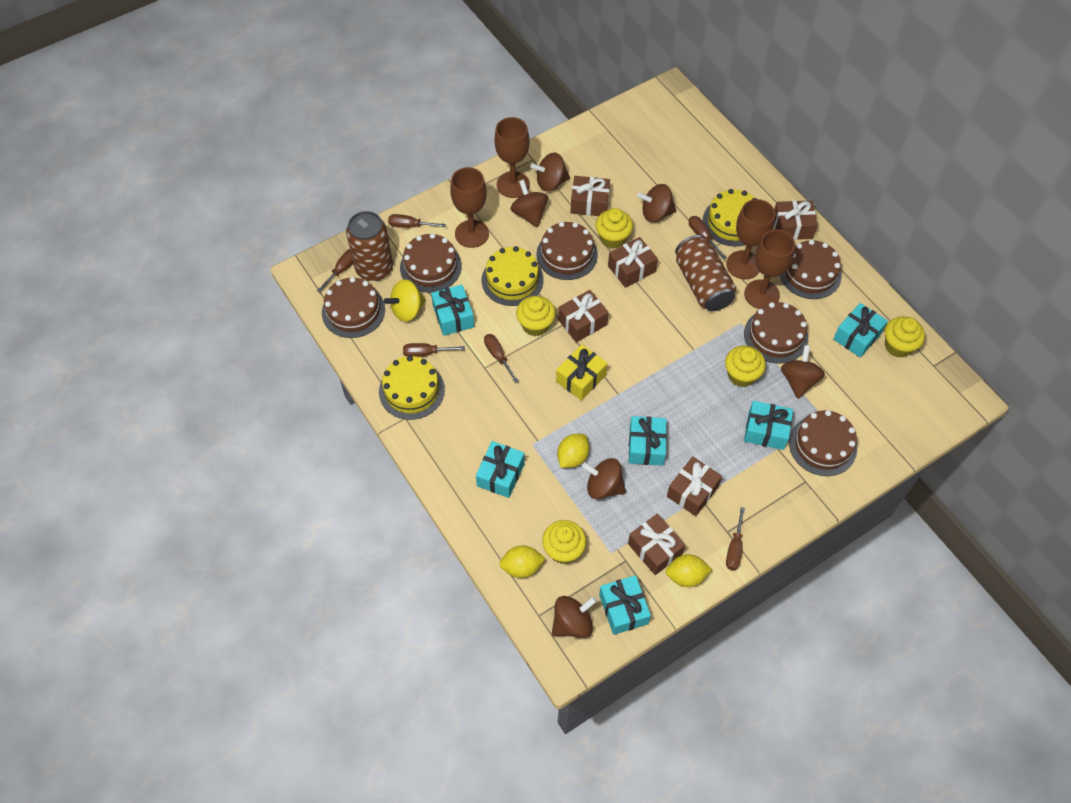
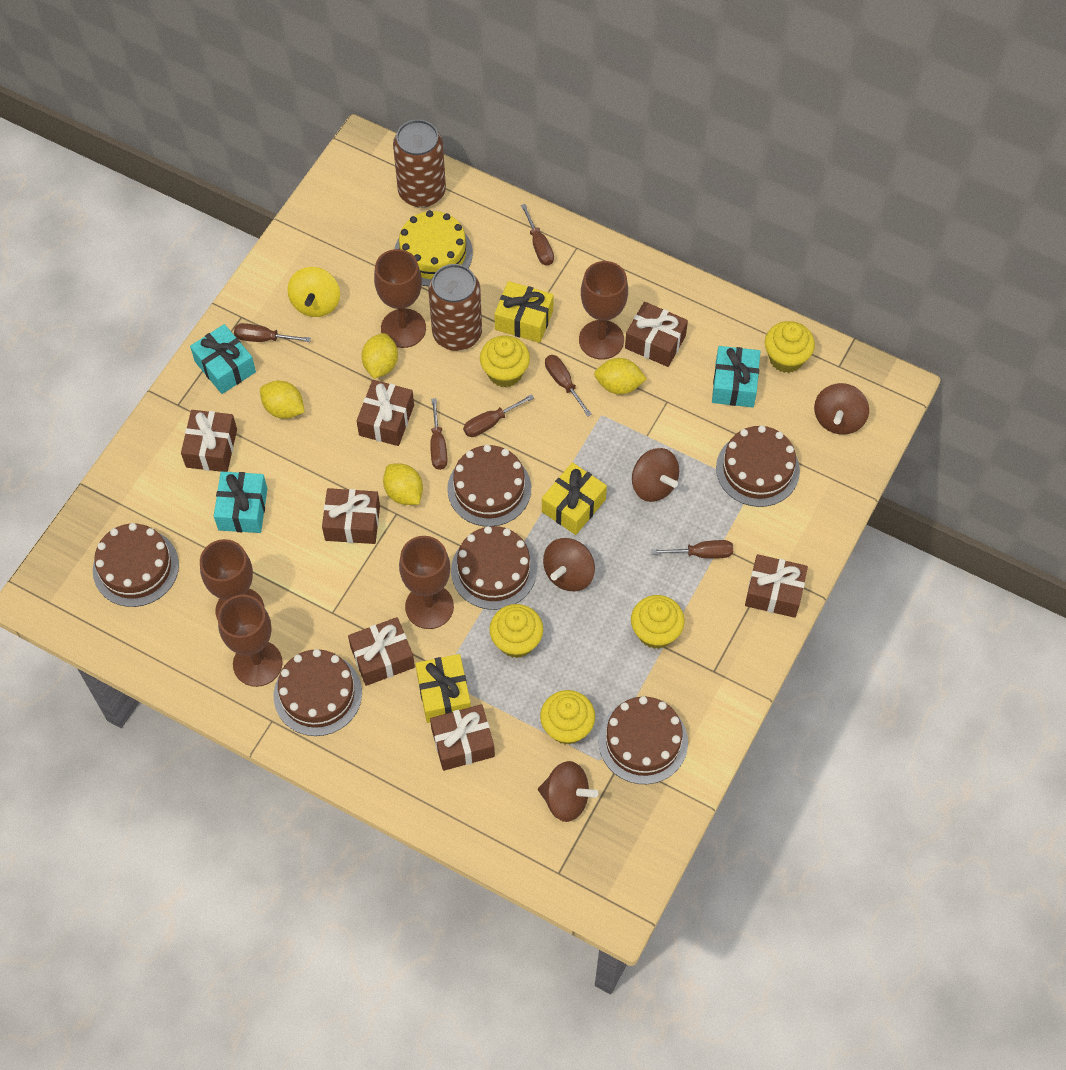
brown gift: [558,290,609,342] [570,176,610,216] [608,237,658,288] [628,514,685,575] [667,456,722,516] [774,201,818,240] = 6 -> [181,410,237,472] [322,488,380,544] [348,617,415,686] [356,380,414,446] [430,704,495,771] [625,302,688,367] [745,554,808,618] = 7
brown goblet: [450,167,489,248] [494,117,530,198] [726,199,775,279] [744,229,795,309] = 4 -> [200,539,264,620] [218,595,283,687] [374,249,426,348] [399,536,454,629] [579,261,628,359] = 5
brown spinning top: [510,179,548,228] [530,153,570,191] [552,596,597,638] [582,458,626,499] [637,184,676,222] [781,345,825,399] = 6 -> [538,761,598,822] [543,538,595,591] [632,448,679,502] [814,383,869,434] = 4
turquoise gift: [431,284,474,336] [476,441,525,498] [599,575,651,635] [629,416,667,466] [744,401,793,450] [833,303,888,358] = 6 -> [190,324,256,394] [214,472,267,533] [712,346,760,407] = 3
yellow cake: [379,356,445,420] [482,246,544,306] [703,189,756,246] = 3 -> [395,210,473,287] = 1
yellow gift: [556,344,608,401] = 1 -> [415,654,471,723] [494,281,554,343] [542,462,607,535] = 3
yellow lemon: [499,545,546,578] [557,434,589,468] [666,554,712,587] = 3 -> [260,381,305,419] [361,333,398,379] [383,463,423,505] [594,358,647,394] = 4

